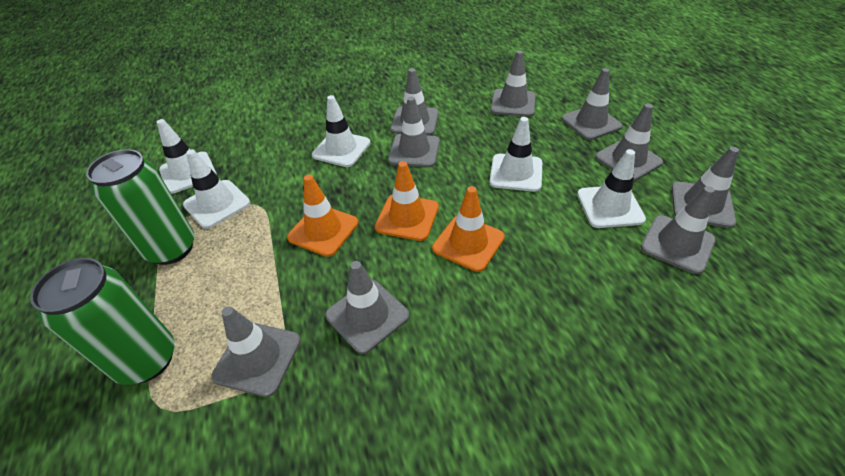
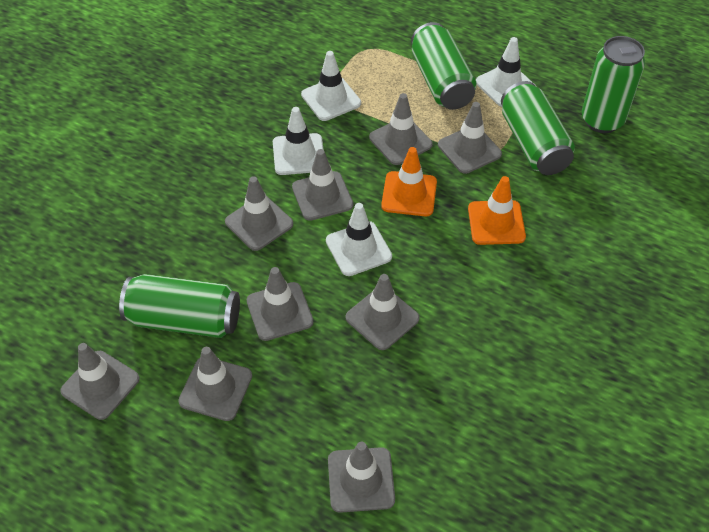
green can: [30,258,175,385] [86,149,195,265] = 2 -> [119,274,240,338] [411,22,477,110] [501,81,575,175] [582,36,645,133] = 4
orange traffic cone: [287,175,359,257] [375,161,439,241] [432,186,505,272] = 3 -> [381,147,437,216] [468,176,526,245] = 2
white traffic cone: [157,119,217,194] [183,149,250,229] [312,95,370,167] [489,117,542,192] [577,149,646,228] = 5 -> [273,107,324,175] [301,51,361,121] [326,203,392,276] [476,37,537,107] = 4

